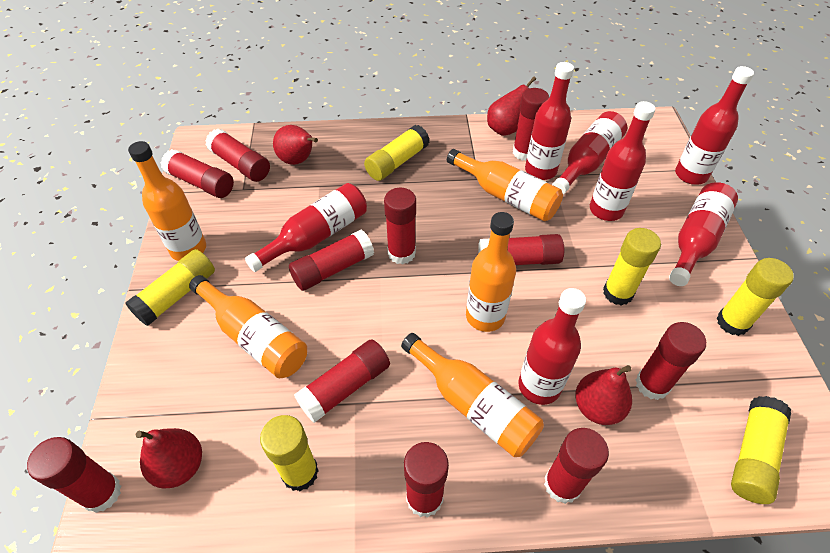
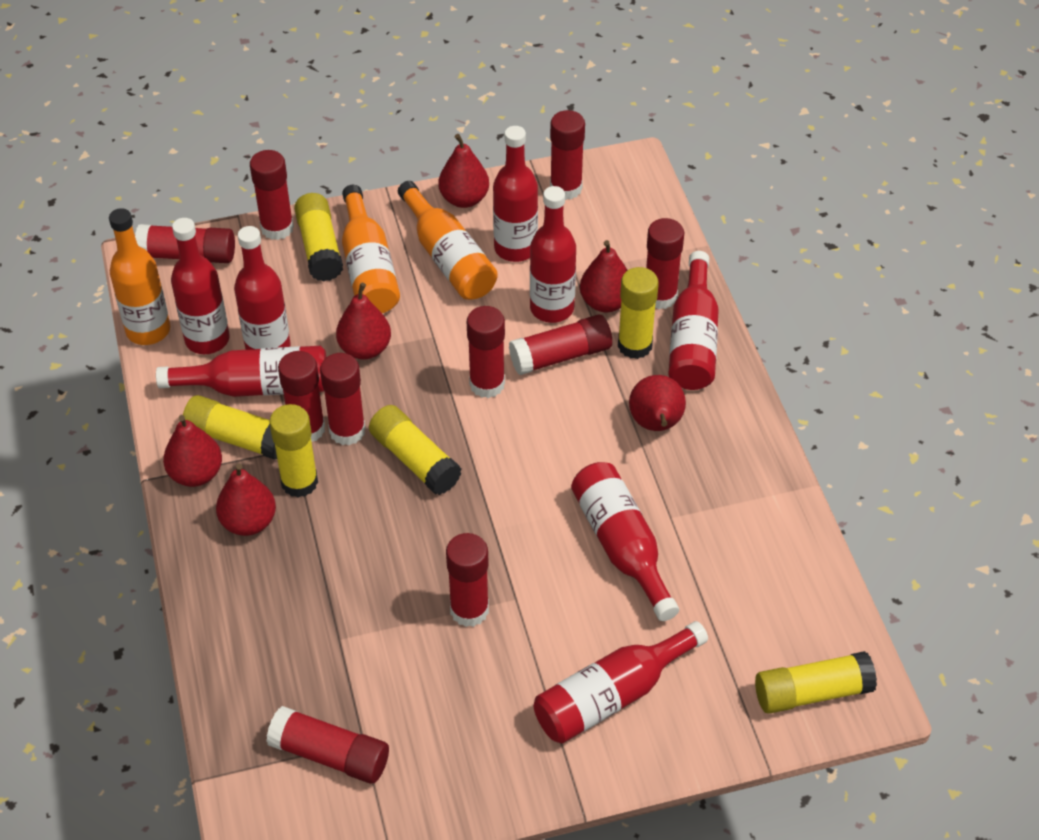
orange bottle: [128,141,206,261] [189,275,307,378] [401,333,544,457] [447,149,563,221] [466,212,516,332] = 5 -> [109,208,170,345] [342,185,400,313] [398,181,498,300] = 3
red bottle: [245,183,367,272] [518,288,586,405] [525,62,574,180] [552,111,627,194] [590,101,655,221] [669,182,738,286] [675,66,754,185] = 7 -> [156,346,326,397] [171,218,230,354] [234,226,291,350] [493,126,538,262] [530,186,576,323] [534,621,708,743] [571,462,679,621] [668,251,719,390] = 8
red glue stick: [27,437,122,513] [161,149,234,198] [205,129,270,182] [289,229,374,291] [294,339,390,423] [384,188,416,265] [404,442,449,517] [478,234,564,265] [513,88,549,161] [544,428,609,504] [636,322,706,400] = 11 -> [135,224,235,263] [250,150,294,240] [266,706,389,784] [278,351,325,442] [320,353,366,445] [446,533,489,627] [467,306,505,398] [509,315,612,375] [550,110,585,200] [646,218,684,309] = 10
red pear: [135,428,202,489] [273,125,318,165] [487,77,536,136] [575,365,632,425] = 4 -> [163,415,222,487] [216,463,276,536] [336,283,391,360] [439,134,489,208] [580,240,628,312] [629,375,686,431] = 6

